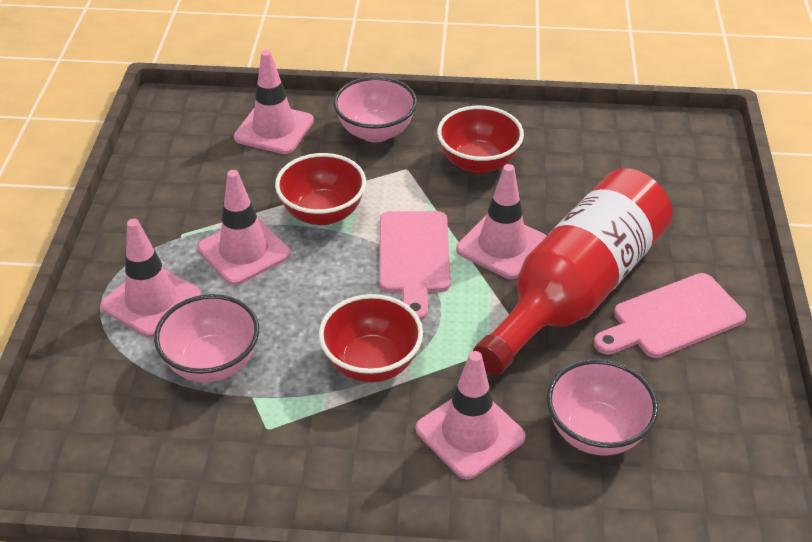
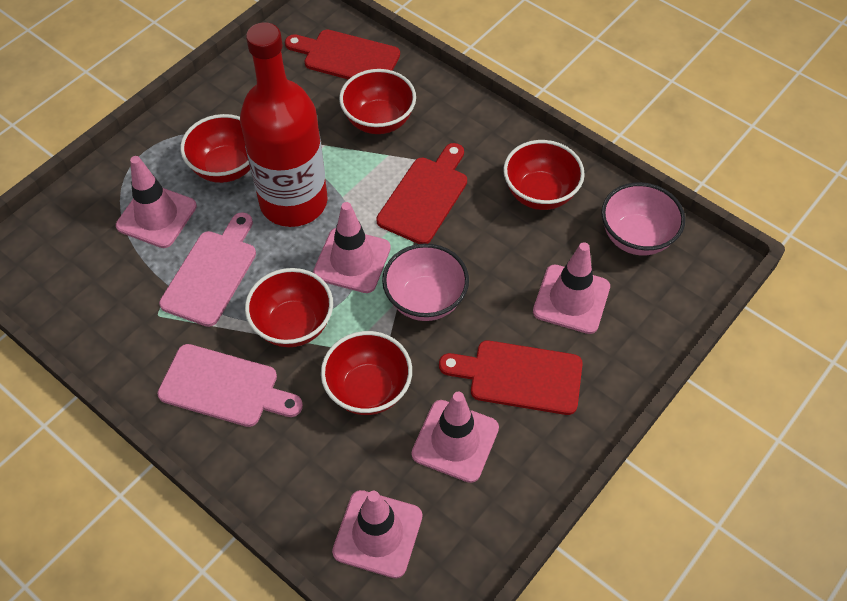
pink bowl: [154,294,259,383] [333,76,417,143] [547,359,658,456] = 3 -> [382,244,469,321] [601,182,685,256] = 2
red bowl: [275,153,366,225] [319,294,423,382] [437,106,524,174] = 3 -> [180,114,250,183] [245,268,333,347] [321,331,412,415] [339,69,416,134] [503,140,585,210] = 5
red cutting board: none = 0 -> [285,30,400,79] [376,143,467,244] [439,340,583,415] = 3

